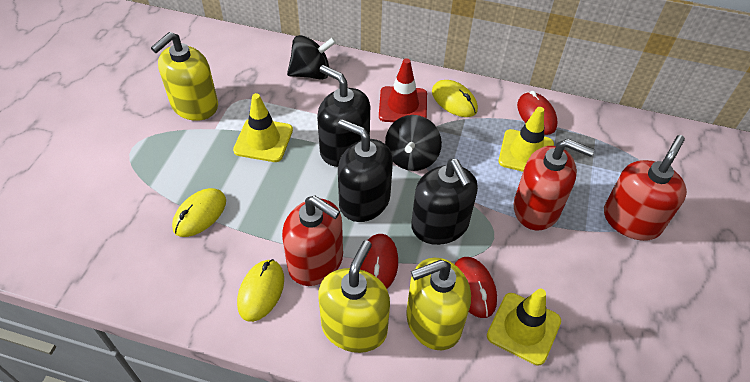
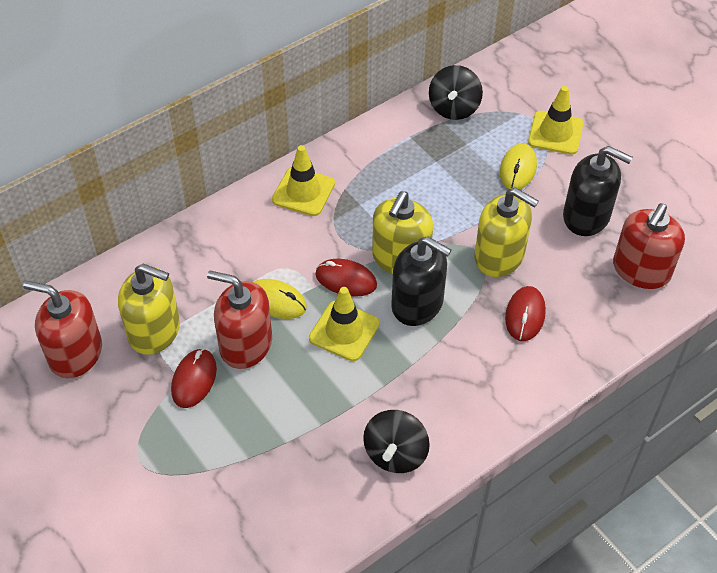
black soap dispenser: [317,65,370,167] [338,119,393,222] [411,159,478,245] = 3 -> [391,236,451,326] [563,146,633,236] = 2
red traffic cone: [379,58,427,122] = 1 -> none = 0
yellow mouse: [172,188,226,237] [237,259,284,322] [432,80,478,117] = 3 -> [254,279,307,319] [500,143,537,189] = 2

